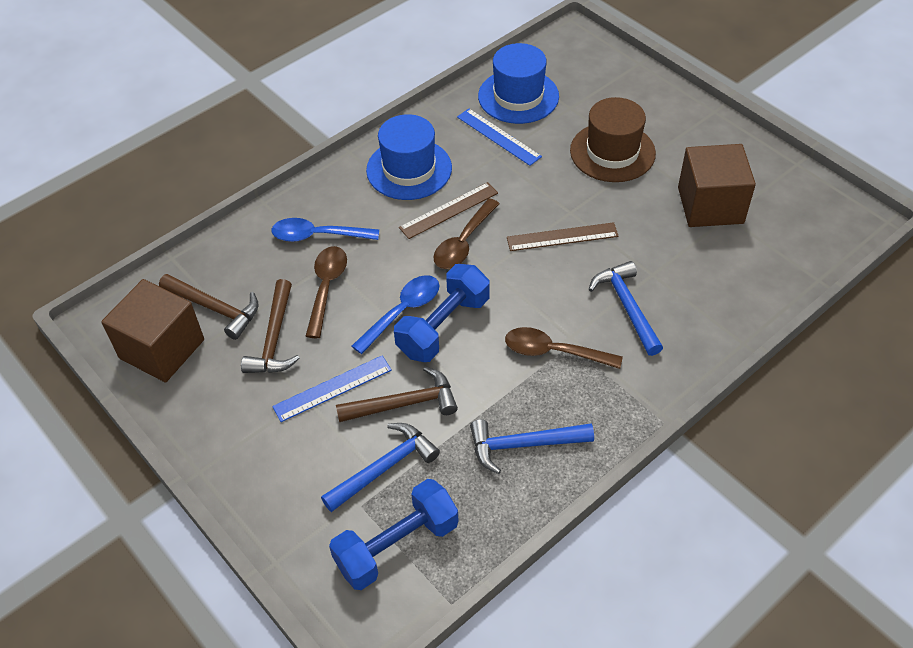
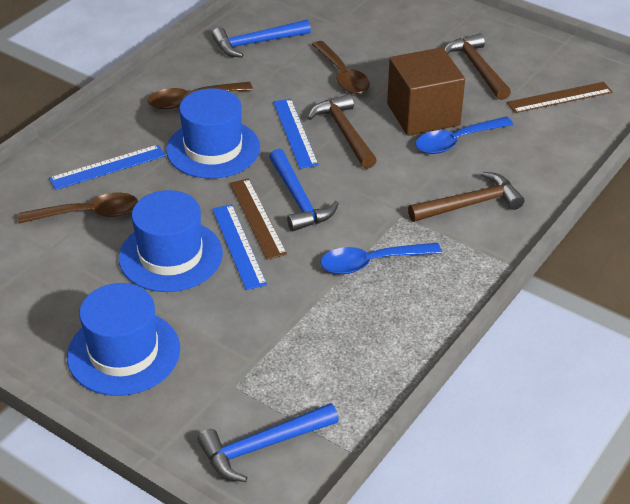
blue dumbbell: [329,479,459,590] [394,264,490,362] = 2 -> none = 0
blue hat: [366,114,452,200] [478,43,559,124] = 2 -> [67,283,180,396] [119,190,223,292] [166,88,260,179] = 3
blue ruler: [272,356,392,422] [457,109,542,166] = 2 -> [49,145,165,190] [212,204,267,290] [273,99,319,169] = 3
brown cube: [101,279,204,382] [678,144,756,227] = 2 -> [387,47,465,136] = 1
brown hat: [570,97,656,182] = 1 -> none = 0

